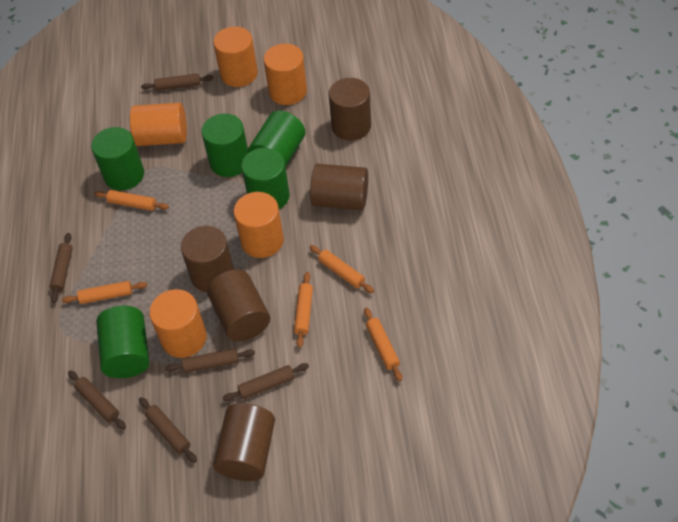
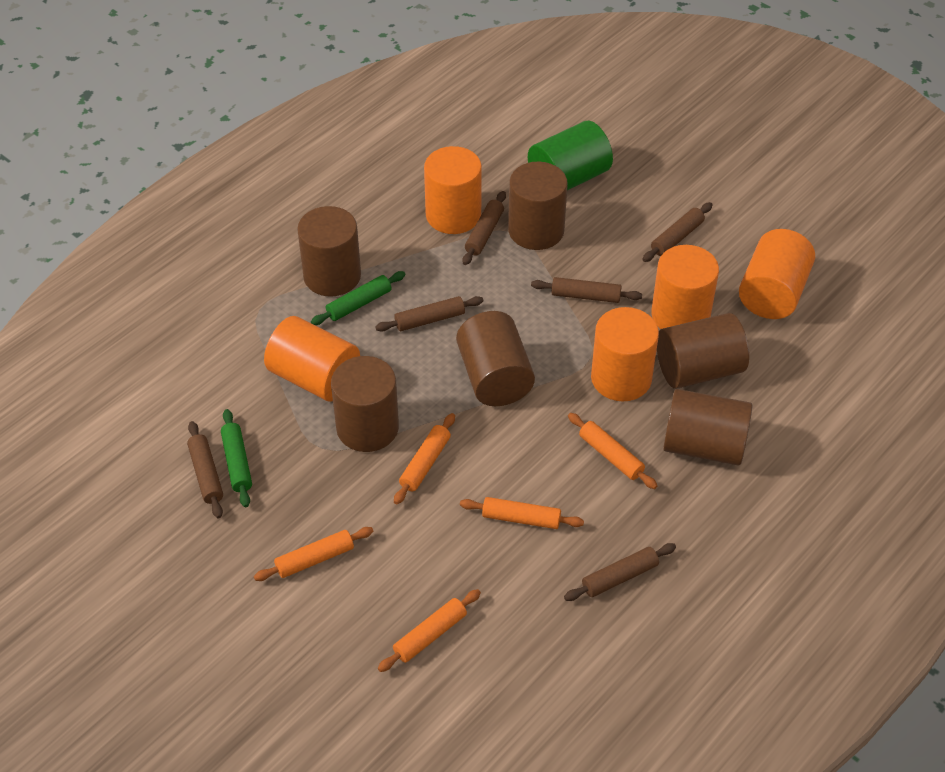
brown cylinder: [181,226,234,292] [207,269,270,341] [213,403,275,481] [310,164,368,210] [329,78,371,141] = 5 -> [297,206,361,296] [331,356,399,452] [456,311,535,406] [508,162,568,250] [657,313,749,389] [663,389,752,466] = 6
green cylinder: [91,127,144,190] [96,306,149,378] [201,114,248,177] [241,148,290,209] [247,110,305,167] = 5 -> [528,121,613,190] = 1
green rolling pin: none = 0 -> [221,409,252,507] [311,271,406,325] = 2

